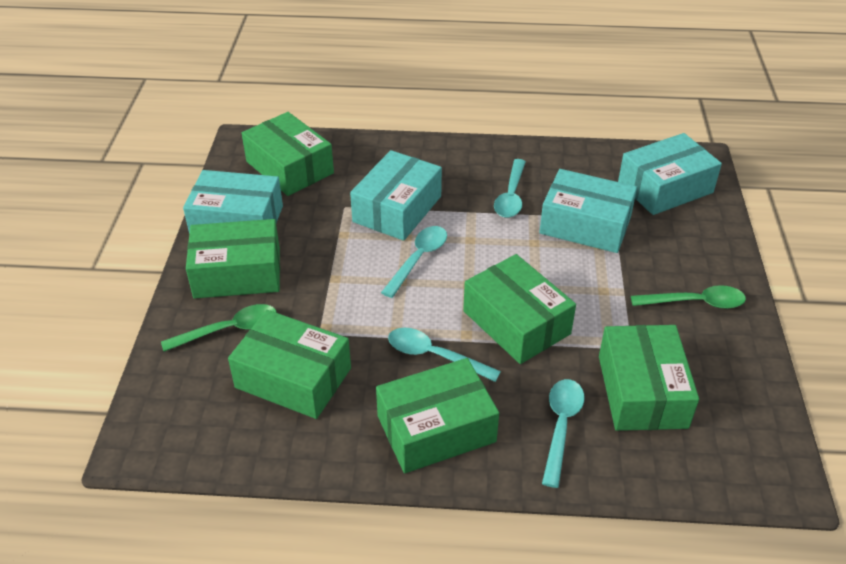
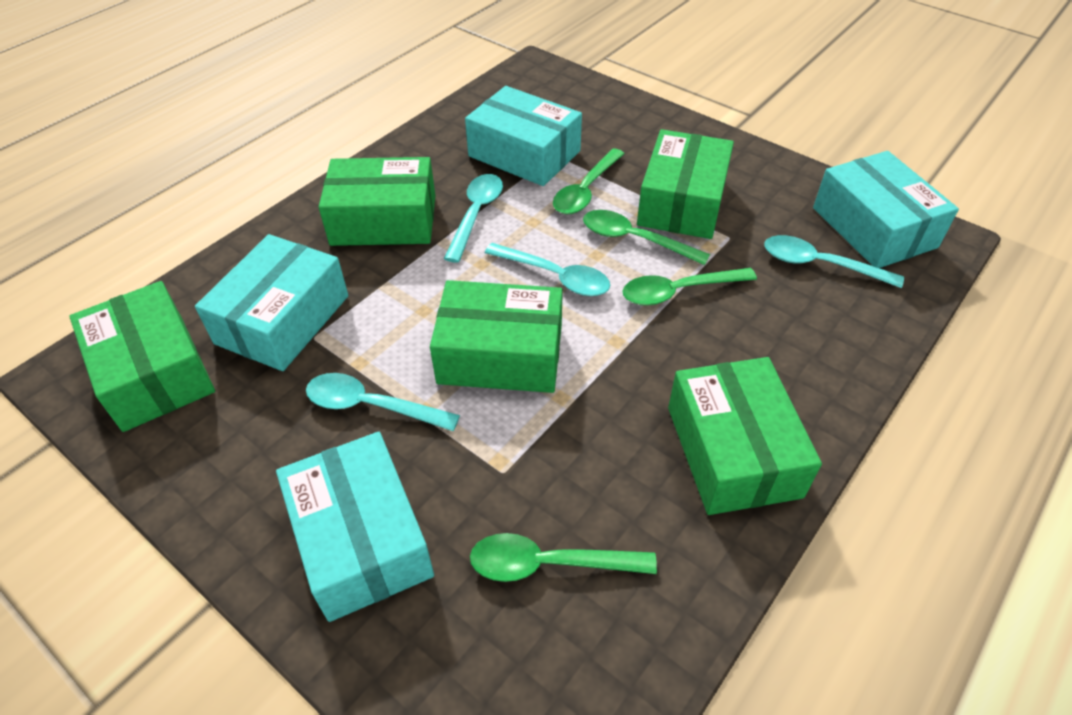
green box: [186,219,280,299] [228,310,351,419] [242,112,334,196] [376,358,499,473] [463,254,576,364] [599,325,699,431] = 6 -> [69,281,215,432] [319,157,435,246] [430,280,563,393] [637,129,734,239] [668,357,822,515] = 5
green spoon: [161,304,277,352] [631,285,746,309] = 2 -> [470,533,657,582] [553,148,625,214] [583,210,710,265] [622,268,757,306] = 4

